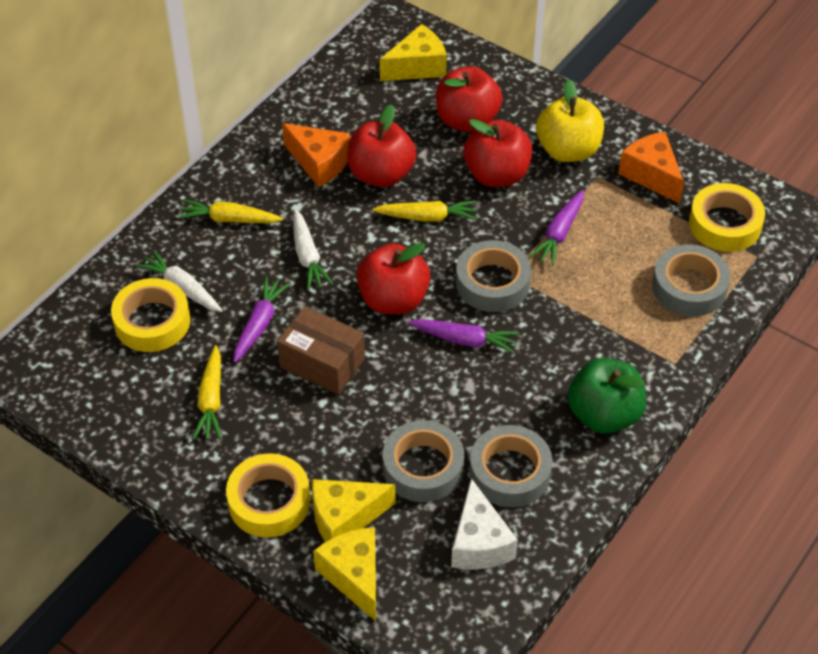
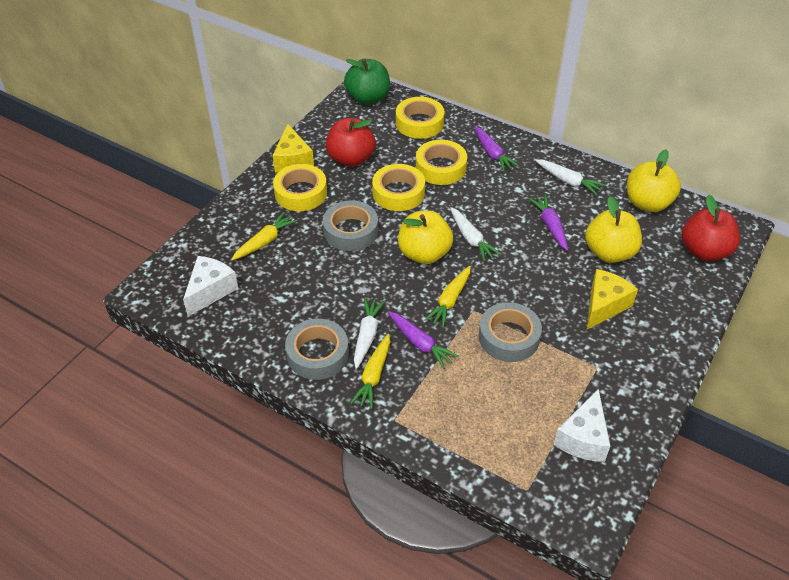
brown box: [277,306,365,395] = 1 -> none = 0
grey tape: [383,420,464,502] [456,240,531,312] [470,425,552,507] [652,244,730,316] = 4 -> [285,319,349,380] [323,200,378,251] [479,302,542,362] = 3
orange cheese: [282,123,350,187] [618,132,684,203] = 2 -> none = 0
red apple: [347,104,416,187] [356,243,430,314] [436,66,503,132] [463,119,532,187] = 4 -> [326,118,376,167] [682,195,740,261] = 2
white carrot: [135,249,223,312] [293,209,333,290] = 2 -> [354,298,385,369] [450,207,501,262] [535,159,605,196] = 3
white cheese: [451,478,518,569] = 1 -> [183,256,238,316] [554,389,610,462] = 2
yellow apple: [536,79,604,162] = 1 -> [398,211,453,264] [585,196,642,263] [627,149,681,212] = 3
yellow cheese: [312,479,396,542] [313,527,376,621] [380,24,447,81] = 3 -> [273,124,314,173] [587,269,638,329] = 2
yellow tape: [111,278,190,352] [226,453,311,538] [689,183,765,252] = 3 -> [273,164,327,211] [372,164,425,211] [396,97,445,139] [416,140,467,185] = 4

